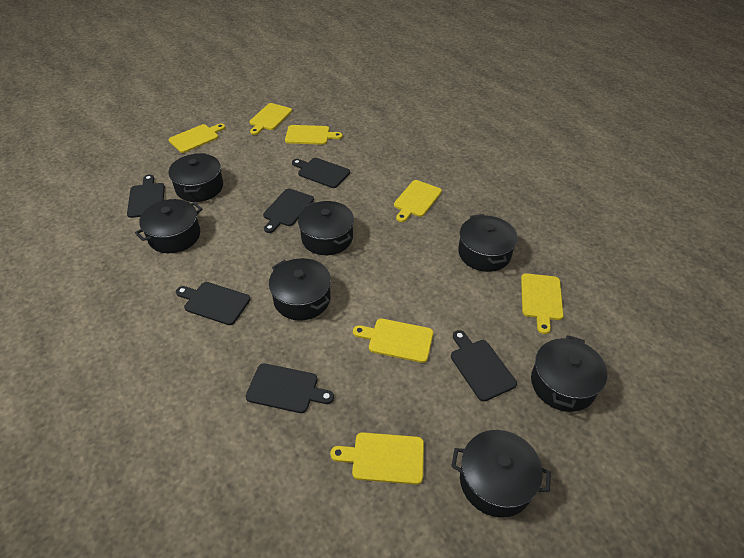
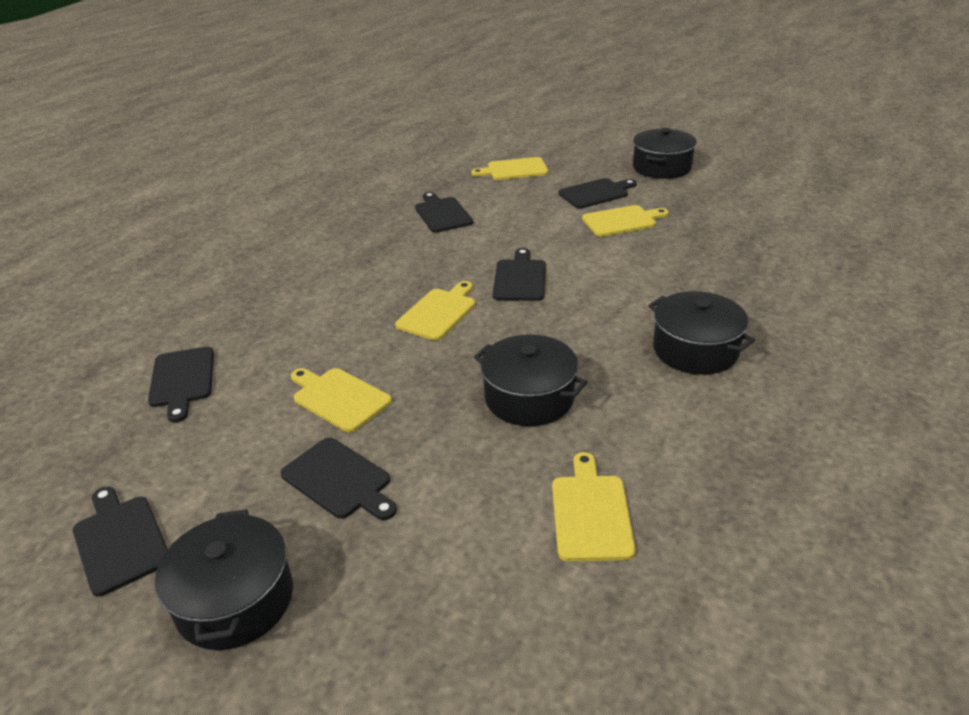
black pot: [135,199,202,253] [168,153,223,202] [269,258,331,321] [298,201,354,255] [451,430,551,518] [458,214,518,272] [531,335,607,412] = 7 -> [155,509,293,650] [474,334,587,426] [633,128,697,179] [649,291,755,375] = 4
yellow cutting board: [169,123,225,153] [249,103,292,135] [285,125,343,145] [330,432,424,485] [353,318,433,363] [394,180,442,222] [521,273,564,334] = 7 -> [291,368,392,432] [395,281,475,341] [471,157,549,180] [552,452,636,562] [582,205,669,237] = 5

